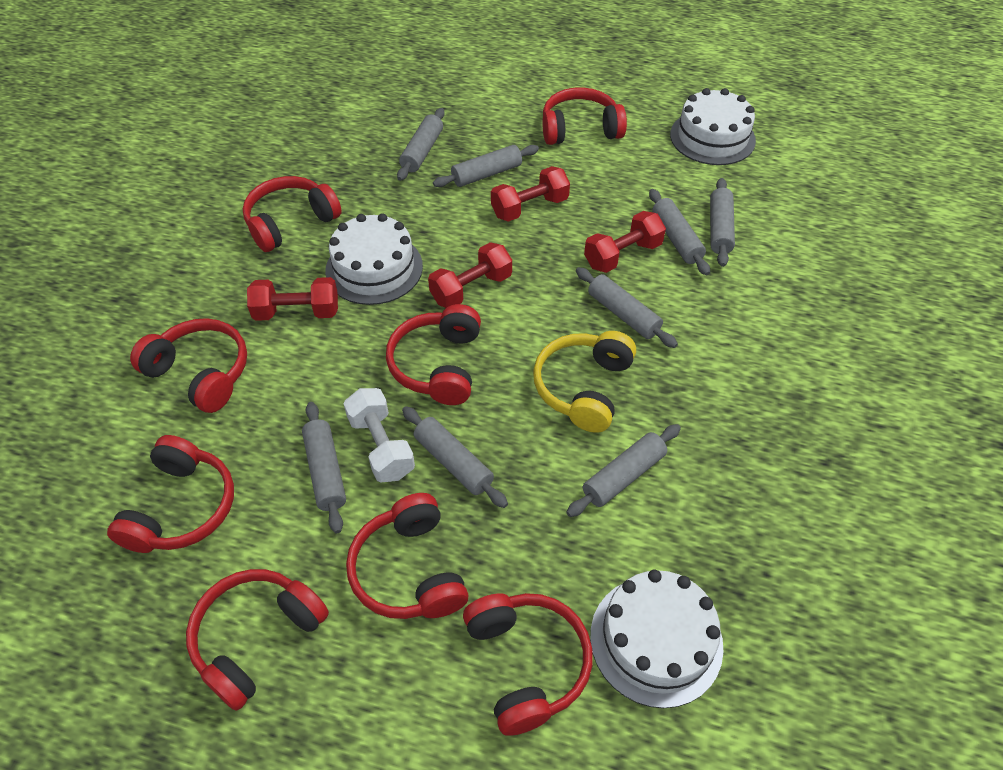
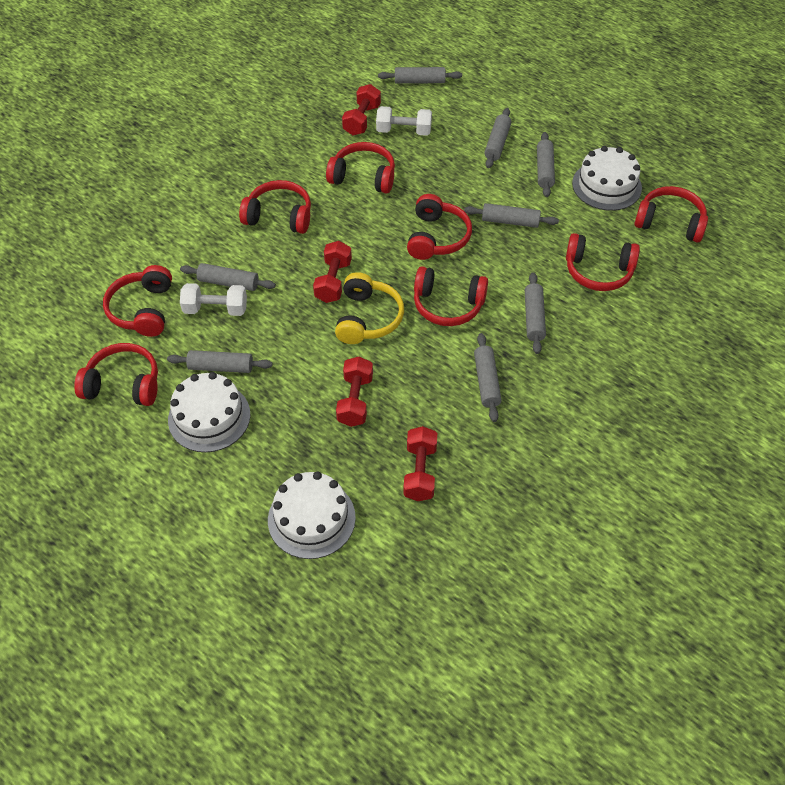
white dumbbell: [343,388,415,482] = 1 -> [180,283,247,316] [376,106,432,136] = 2

